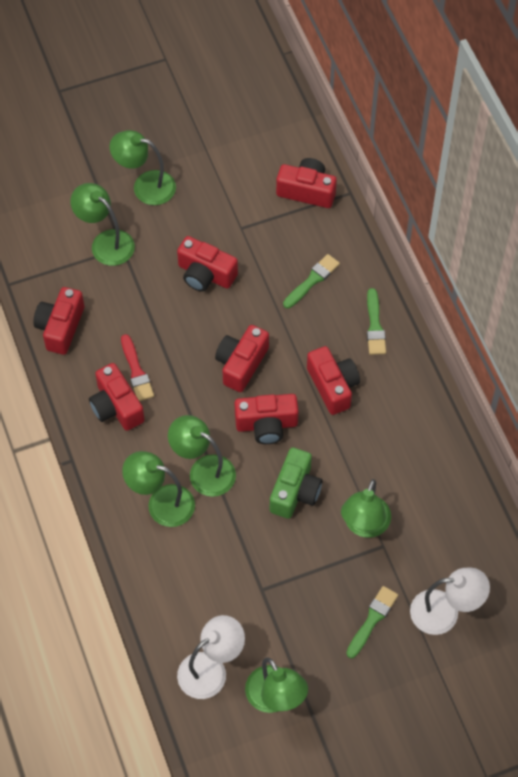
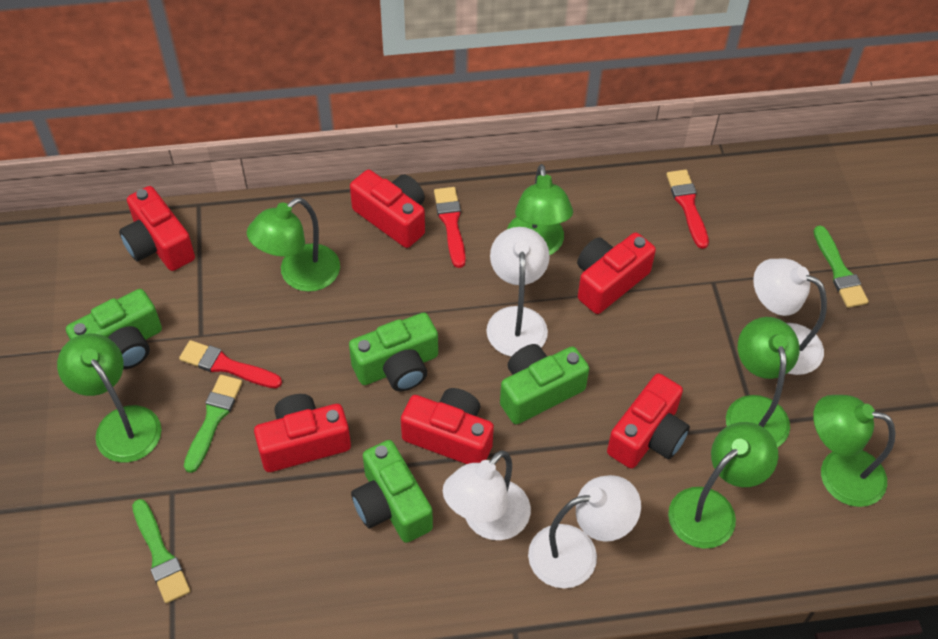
green camera: [270,447,322,519] = 1 -> [66,289,162,369] [349,313,438,391] [351,440,433,543] [500,344,589,424] = 4
red brush: [121,334,154,401] = 1 -> [179,340,282,388] [434,187,465,268] [666,170,709,249] = 3
red camera: [33,287,84,355] [89,363,145,431] [177,236,238,292] [215,325,269,392] [235,394,299,444] [276,158,337,208] [307,346,360,415] = 7 -> [119,186,195,271] [254,394,351,472] [350,170,425,248] [401,388,494,464] [577,232,656,314] [607,373,690,469] = 6
white lamp: [177,615,245,699] [410,568,490,635] = 2 -> [443,450,531,540] [487,227,550,357] [528,475,641,588] [753,258,827,375] = 4

